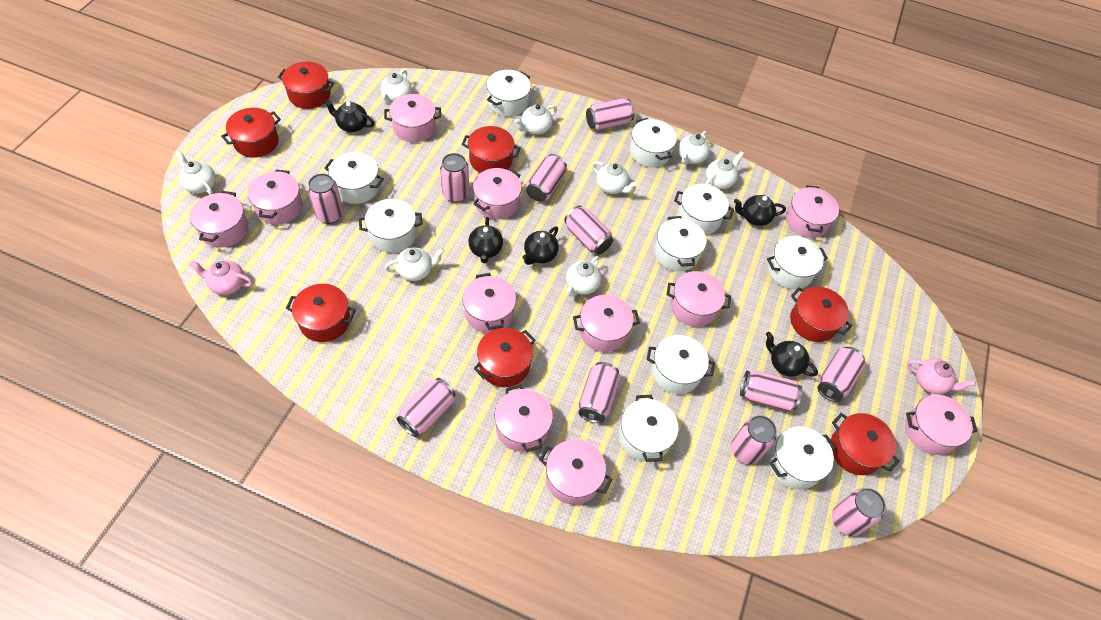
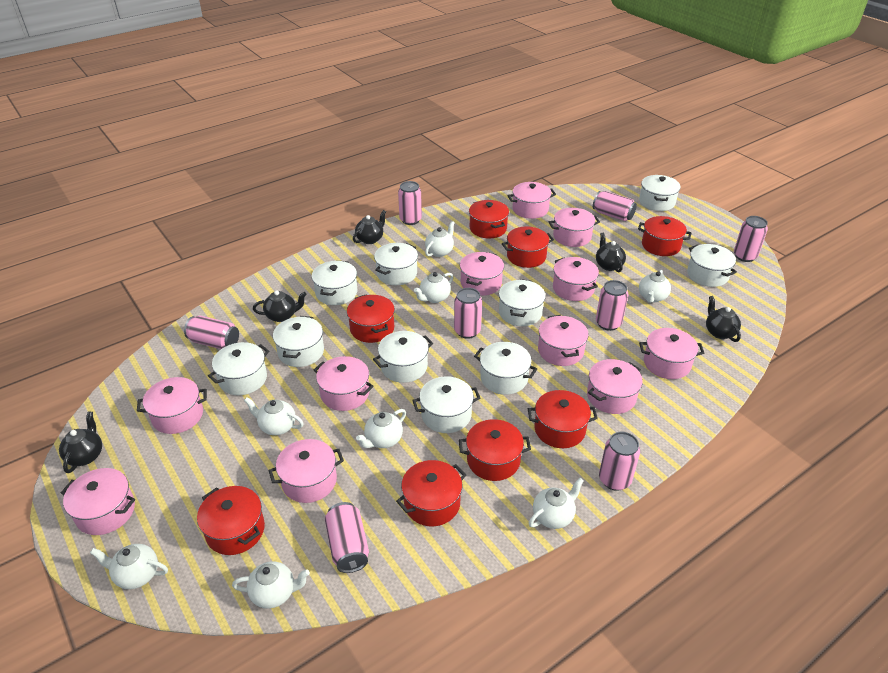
pink can: [307,173,343,224] [396,378,456,437] [440,153,469,203] [526,154,567,202] [564,205,613,255] [578,362,621,423] [586,98,635,130] [731,415,777,464] [740,370,802,411] [817,347,866,402] [832,488,886,536] = 11 -> [184,316,239,349] [325,502,369,573] [398,181,422,225] [454,288,482,339] [593,191,637,221] [596,280,629,331] [599,432,640,491] [734,216,768,262] = 8
pink teapot: [189,260,253,295] [907,358,976,394] = 2 -> none = 0
red pot: [221,108,281,158] [278,61,334,109] [286,284,356,342] [462,126,520,173] [474,328,535,387] [790,286,852,342] [830,413,900,475] = 7 -> [197,486,265,555] [347,294,395,343] [396,460,466,527] [459,419,531,481] [469,200,509,238] [502,226,554,268] [528,390,598,448] [638,216,691,256] = 8

